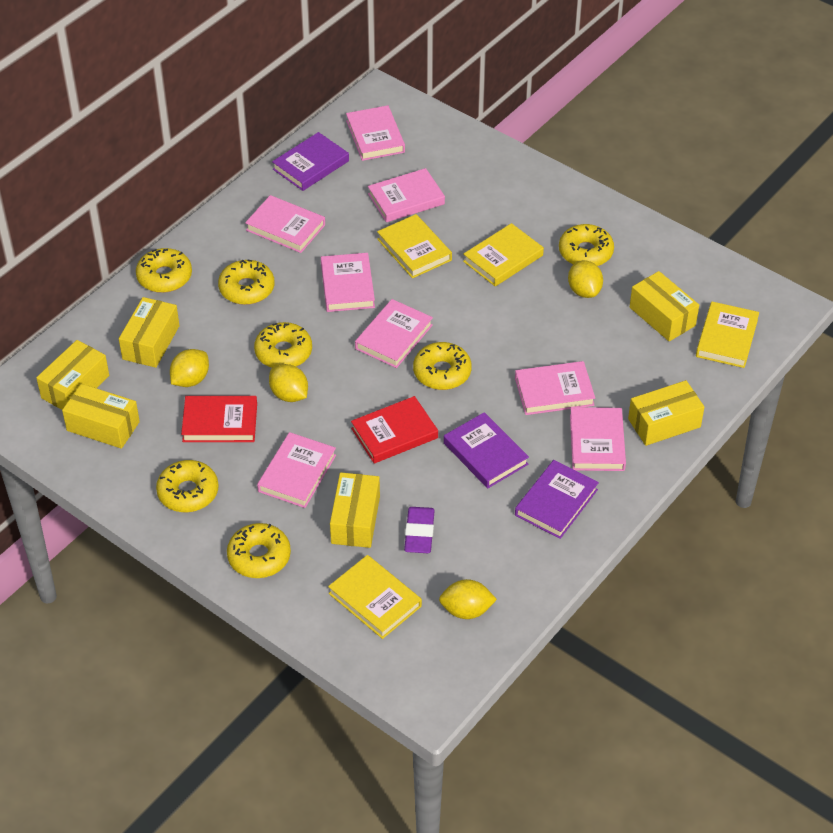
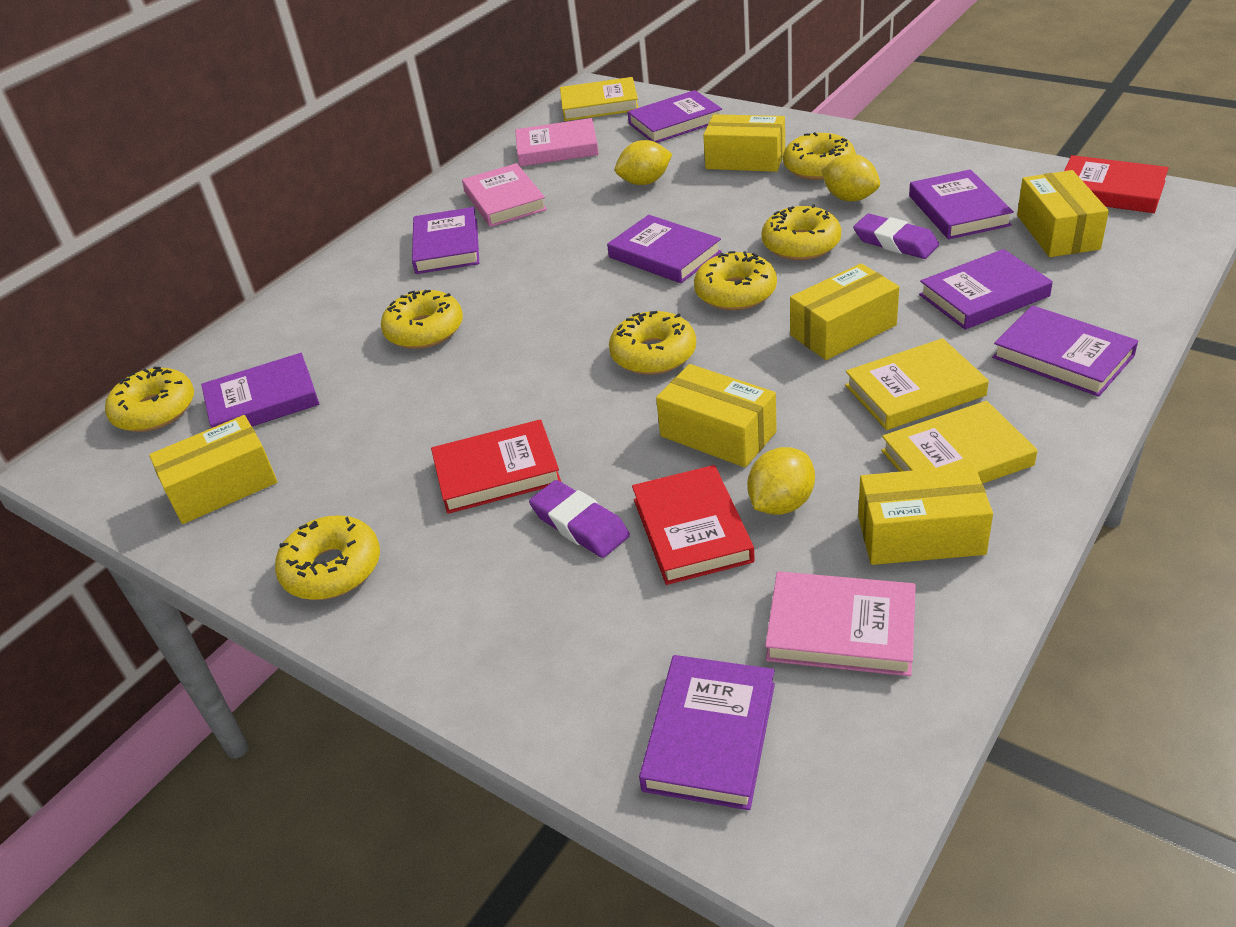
pink book: [245,195,325,253] [257,432,336,508] [321,253,375,312] [346,105,405,161] [355,299,433,368] [368,168,445,222] [515,361,595,415] [570,407,626,471] = 8 -> [462,163,547,227] [515,118,599,167] [765,571,916,676] = 3
purple book: [272,132,349,191] [444,412,529,488] [515,460,599,539] = 3 -> [201,353,319,428] [412,207,479,274] [607,215,722,283] [628,90,722,143] [639,655,775,810] [909,169,1014,239] [919,249,1053,330] [992,305,1138,397] = 8
purple eraser: [404,507,435,553] = 1 -> [529,480,630,558] [853,214,939,259] = 2
red book: [181,396,257,442] [351,396,438,464] = 2 -> [431,419,561,514] [632,465,755,585] [1064,155,1169,213] = 3
yellow book: [328,555,422,639] [377,214,452,278] [463,223,544,286] [696,302,759,368] = 4 -> [560,77,638,121] [845,338,989,430] [881,401,1037,484] = 3
yellow lemon: [170,349,209,387] [269,364,308,402] [439,579,497,619] [568,260,603,298] = 4 -> [615,140,672,185] [747,447,815,515] [821,154,880,201] = 3

